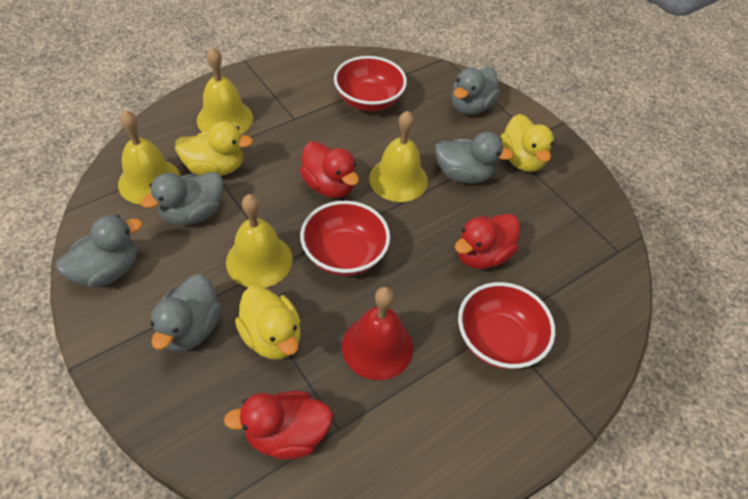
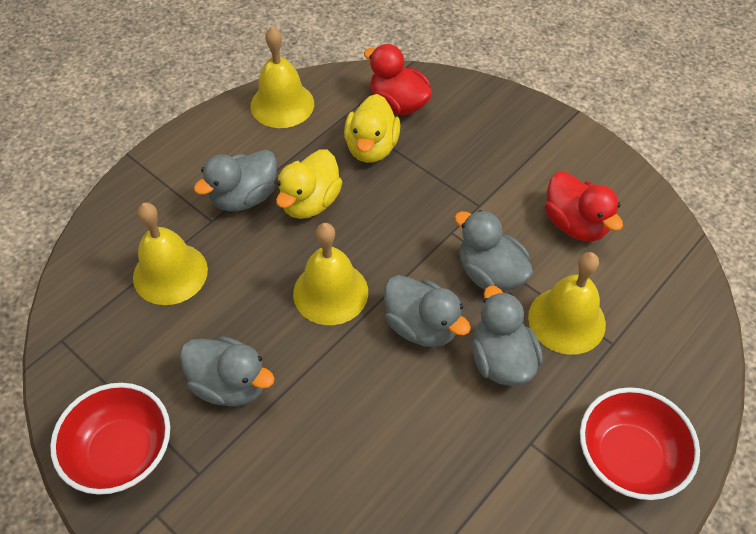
red bell: [342,287,413,380] = 1 -> none = 0
red bowl: [300,201,390,276] [334,56,407,111] [458,282,555,369] = 3 -> [50,383,170,495] [580,387,700,500] = 2
red duck: [224,391,333,459] [300,141,359,198] [455,214,520,269] = 3 -> [364,44,432,115] [545,172,623,241] = 2
yellow duck: [175,122,253,176] [235,285,301,360] [500,114,554,172] = 3 -> [276,149,342,219] [344,94,400,163] = 2

